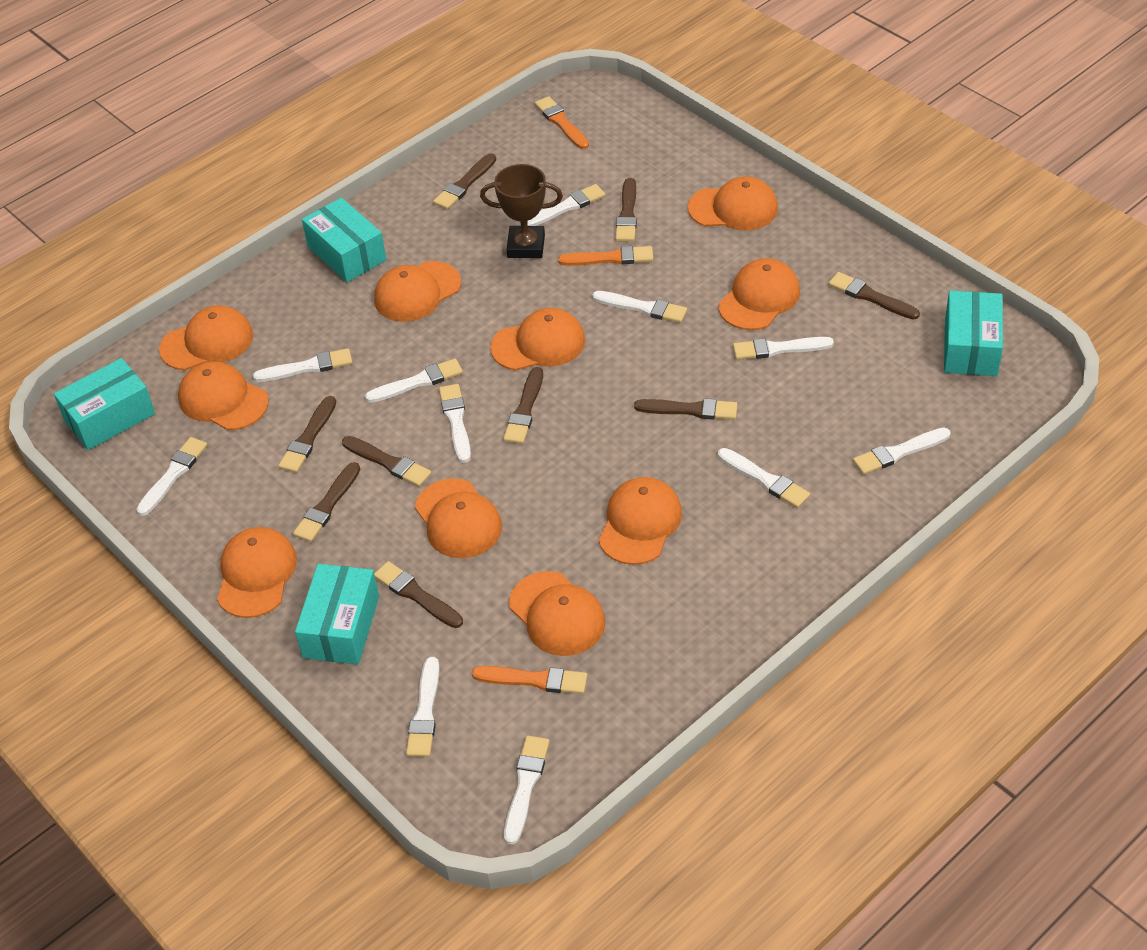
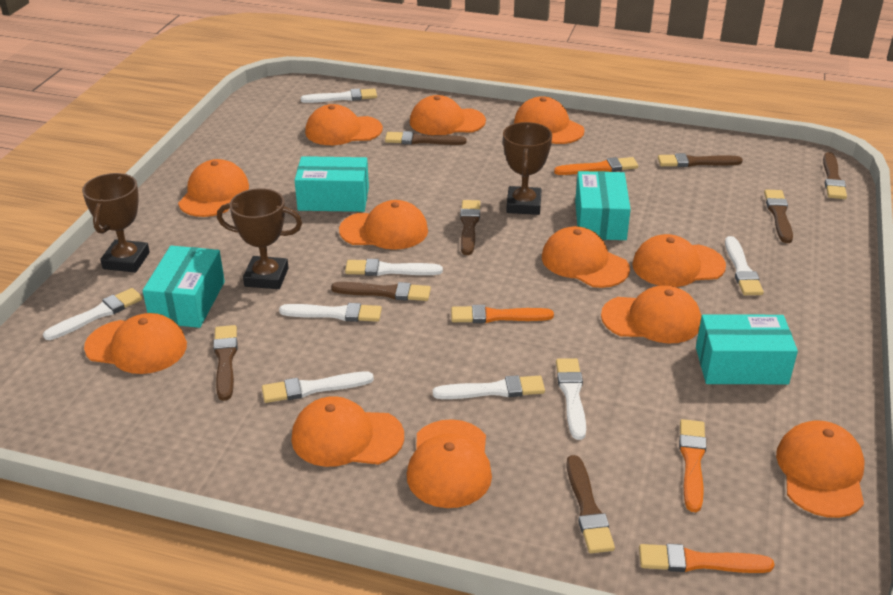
brown brush: [278,396,336,473] [293,462,360,542] [342,436,431,487] [374,561,463,628] [433,153,496,210] [503,367,543,444] [615,178,637,242] [634,398,738,420] [828,272,920,320] = 9 -> [213,325,238,401] [331,282,431,301] [385,131,467,145] [460,200,480,255] [566,455,615,553] [658,153,743,167] [764,190,793,243] [823,152,847,199] = 8
brown trophy: [480,164,563,258] = 1 -> [82,173,150,272] [217,188,302,289] [503,122,552,215] = 3
orange brush: [472,666,587,694] [535,96,589,149] [558,246,653,266] = 3 -> [451,305,554,323] [554,157,638,175] [639,544,774,573] [679,419,706,512] = 4
orange cap: [159,305,253,370] [178,361,269,430] [217,527,297,618] [374,261,461,322] [415,478,502,558] [490,308,585,371] [509,571,605,656] [598,477,682,565] [688,176,778,231] [718,258,800,330] = 10 -> [84,313,187,374] [178,159,249,217] [291,396,404,467] [305,104,383,145] [339,200,428,250] [407,419,492,508] [410,95,486,135] [514,96,585,144] [542,226,630,288] [601,285,701,343] [632,234,726,287] [776,420,864,518] = 12
white brush: [136,437,208,516] [253,348,353,382] [365,358,463,403] [406,657,440,757] [439,384,471,463] [504,736,550,845] [527,184,605,226] [592,291,687,323] [718,448,810,508] [733,337,834,360] [853,428,951,475] = 11 -> [43,288,143,340] [262,372,374,403] [279,303,382,322] [301,88,377,103] [345,259,443,276] [433,375,545,399] [556,358,586,440] [725,236,764,295] = 8

